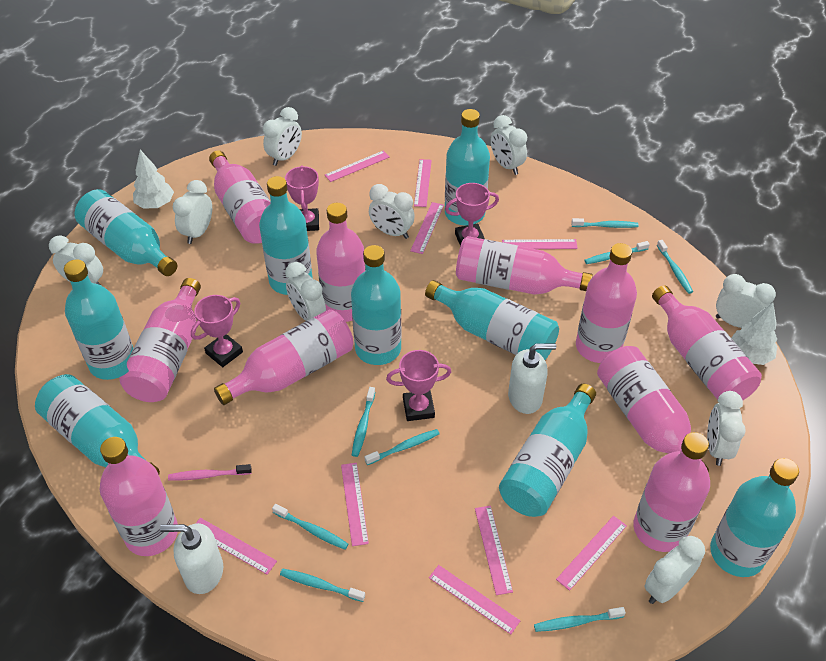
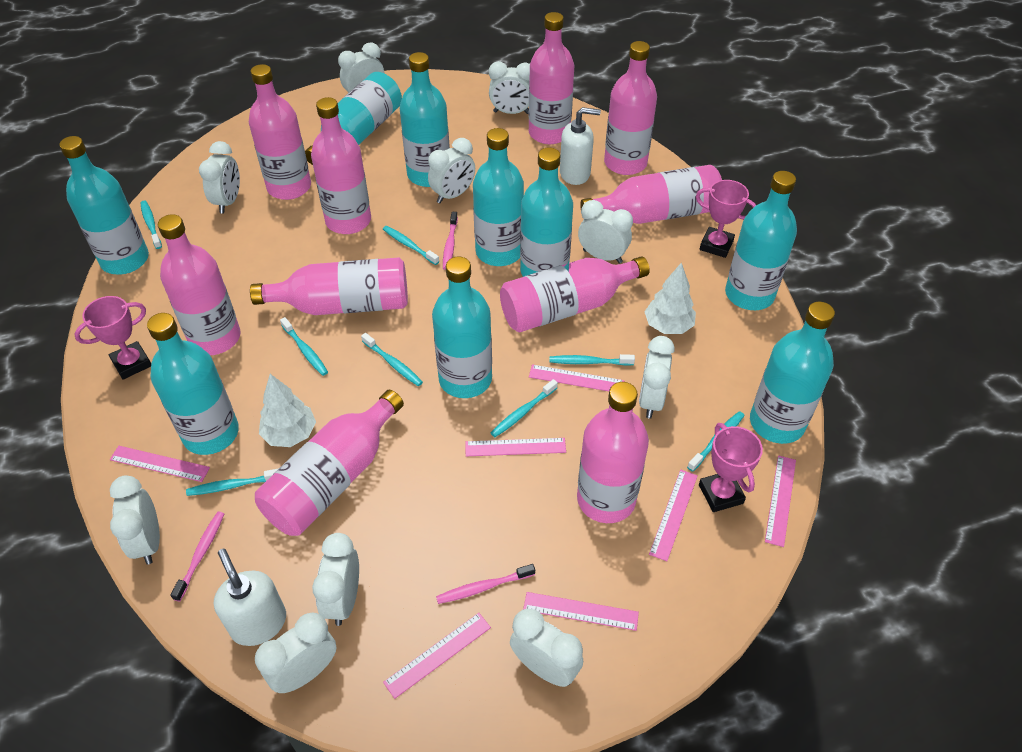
pink ruler: [195,518,277,575] [325,150,390,182] [341,463,369,546] [410,202,444,254] [414,159,432,207] [429,565,521,634] [475,506,513,595] [502,239,578,249] [556,516,627,591] = 9 -> [110,446,210,482] [383,613,491,699] [465,438,566,456] [523,592,639,631] [529,364,624,391] [649,470,698,561] [765,455,796,547] = 7
pink toothbrush: [168,464,252,481] = 1 -> [170,511,224,602] [436,564,535,604] [443,212,458,270] = 3
pink trophy: [191,295,243,367] [285,165,319,231] [386,350,451,421] [445,183,499,246] = 4 -> [74,296,151,380] [696,180,756,258] [699,423,763,512] = 3
white clock: [49,235,103,285] [173,180,212,244] [263,107,302,166] [285,262,326,321] [369,184,415,239] [491,115,527,175] [645,536,705,604] [707,391,746,466] [716,274,776,328] = 9 -> [110,475,160,565] [199,141,240,214] [255,613,337,693] [312,533,359,626] [338,42,384,93] [428,138,475,204] [489,61,530,114] [510,609,583,687] [578,200,633,264] [639,336,675,419] = 10

